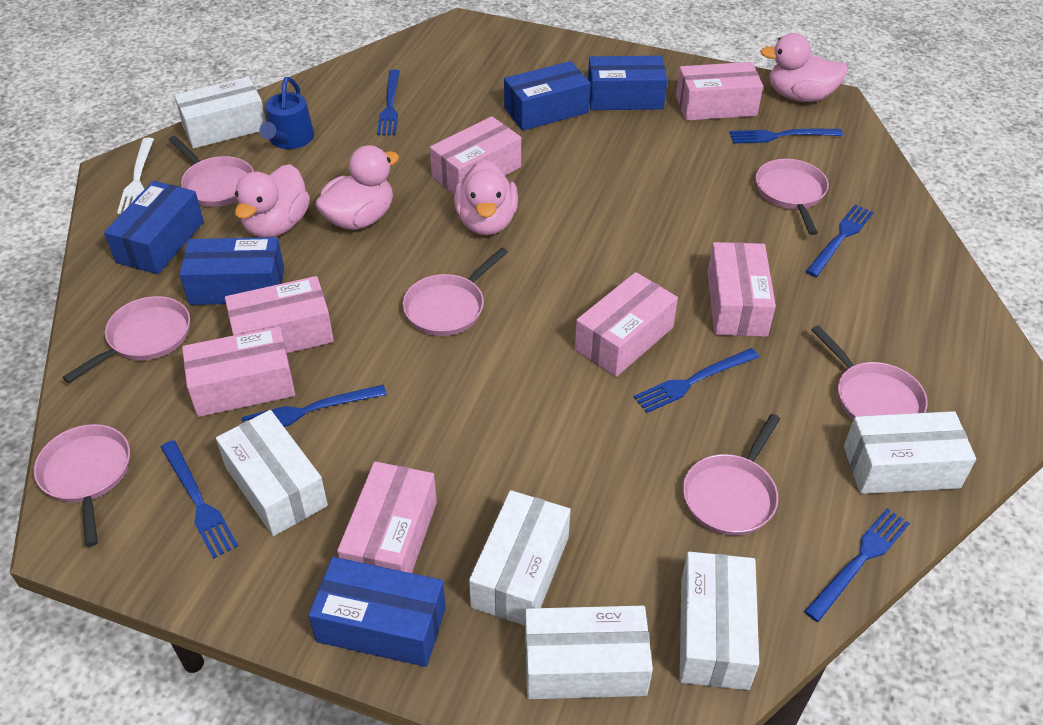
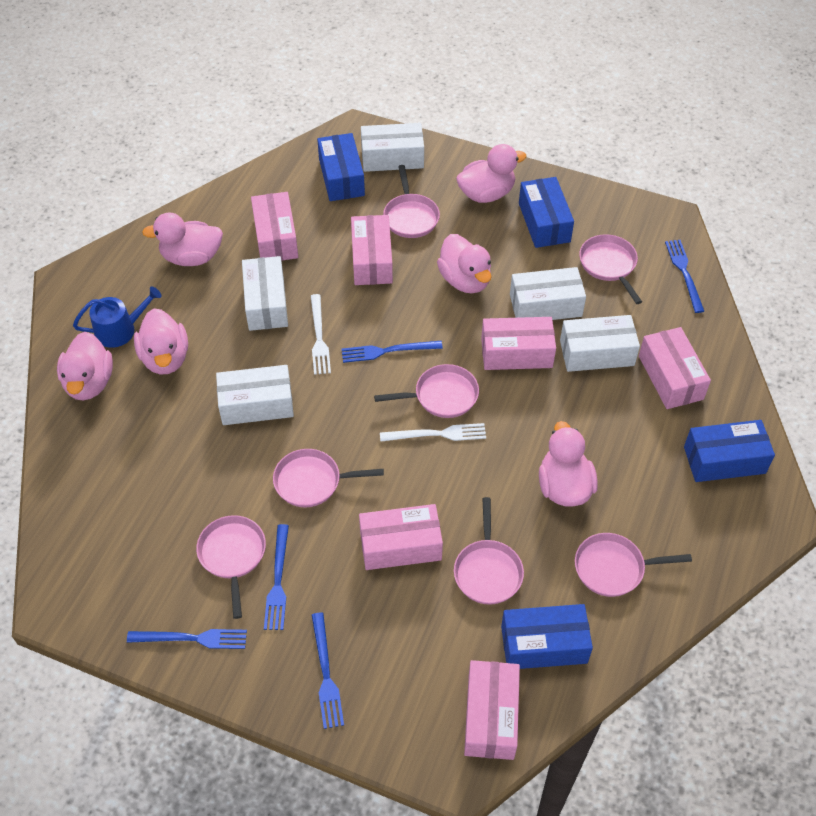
blue box: [104,181,204,274] [179,237,284,305] [308,557,446,667] [504,61,591,131] [588,56,667,110] = 5 -> [317,133,365,201] [501,604,593,669] [519,177,574,248] [684,420,775,482] = 4
blue fork: [161,440,238,559] [241,385,387,427] [377,70,400,135] [634,348,759,413] [730,129,843,144] [804,508,910,622] [806,204,874,277] = 7 -> [127,629,247,649] [264,524,289,630] [312,612,344,729] [341,341,443,363] [665,240,704,313] = 5
pink box: [182,326,295,417] [225,276,334,353] [337,461,437,573] [430,116,521,195] [575,272,678,377] [676,62,763,121] [707,242,776,337] = 7 -> [251,192,298,261] [351,215,393,285] [359,504,443,570] [464,660,520,760] [481,317,556,370] [639,327,711,409] = 6
pink duck: [235,164,310,237] [315,145,399,230] [454,160,518,235] [760,33,848,102] = 4 -> [57,332,113,400] [134,308,188,375] [142,213,223,266] [437,234,492,293] [456,144,527,203] [539,421,598,507] = 6
white box: [174,77,266,149] [216,410,328,536] [469,490,571,626] [525,606,653,699] [680,552,759,690] [844,411,976,494] = 6 -> [216,365,294,425] [242,256,288,331] [361,123,424,172] [510,267,586,320] [560,315,640,372] = 5
white fork: [117,138,154,214] = 1 -> [311,294,331,375] [380,423,486,442] = 2

